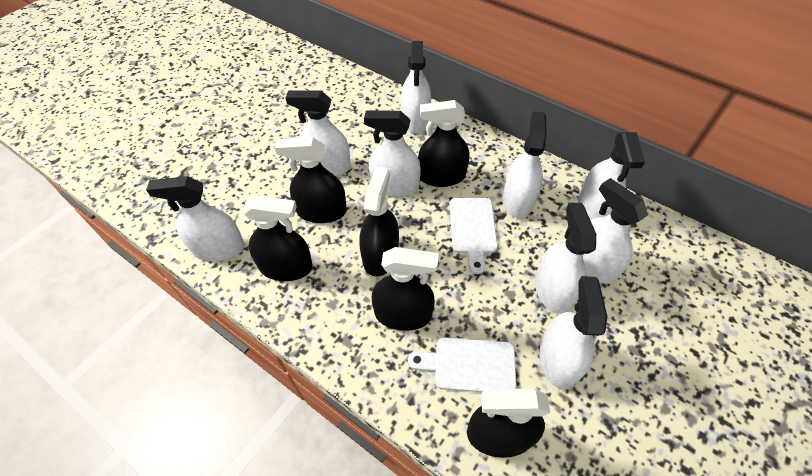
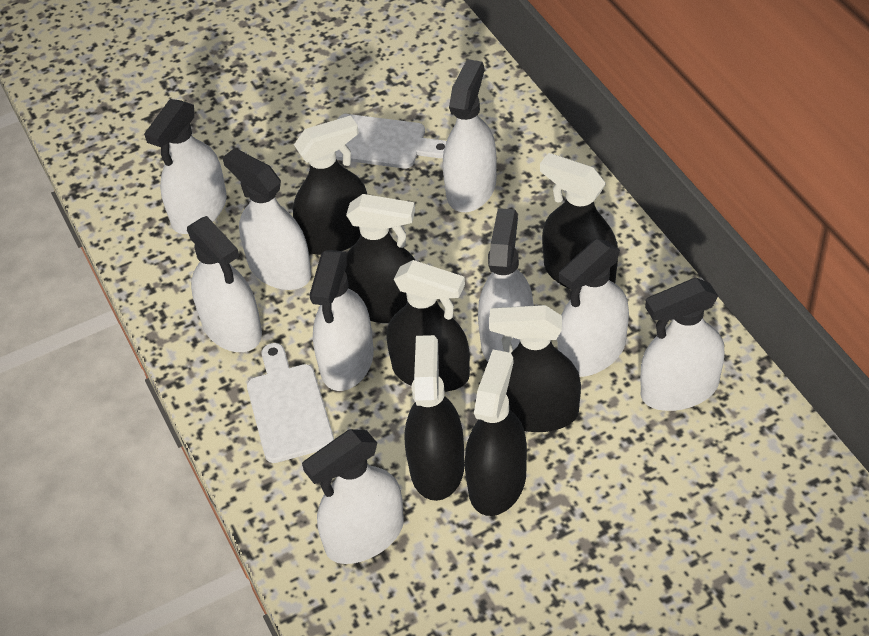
black spray bottle: [242,195,313,281] [275,137,347,223] [359,167,399,276] [372,247,439,331] [418,100,469,187] [467,389,550,458] = 6 -> [293,115,368,255] [345,194,416,323] [386,260,470,392] [405,335,465,501] [465,350,527,516] [489,305,581,432] [540,153,618,289] = 7

